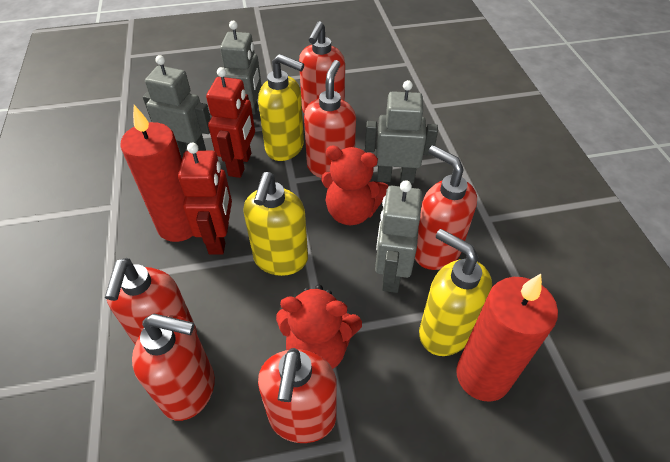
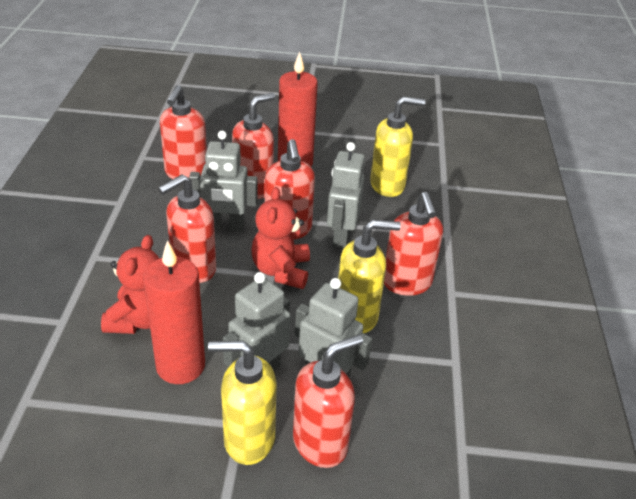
red robot: [178,143,232,255] [206,67,255,178] = 2 -> none = 0

